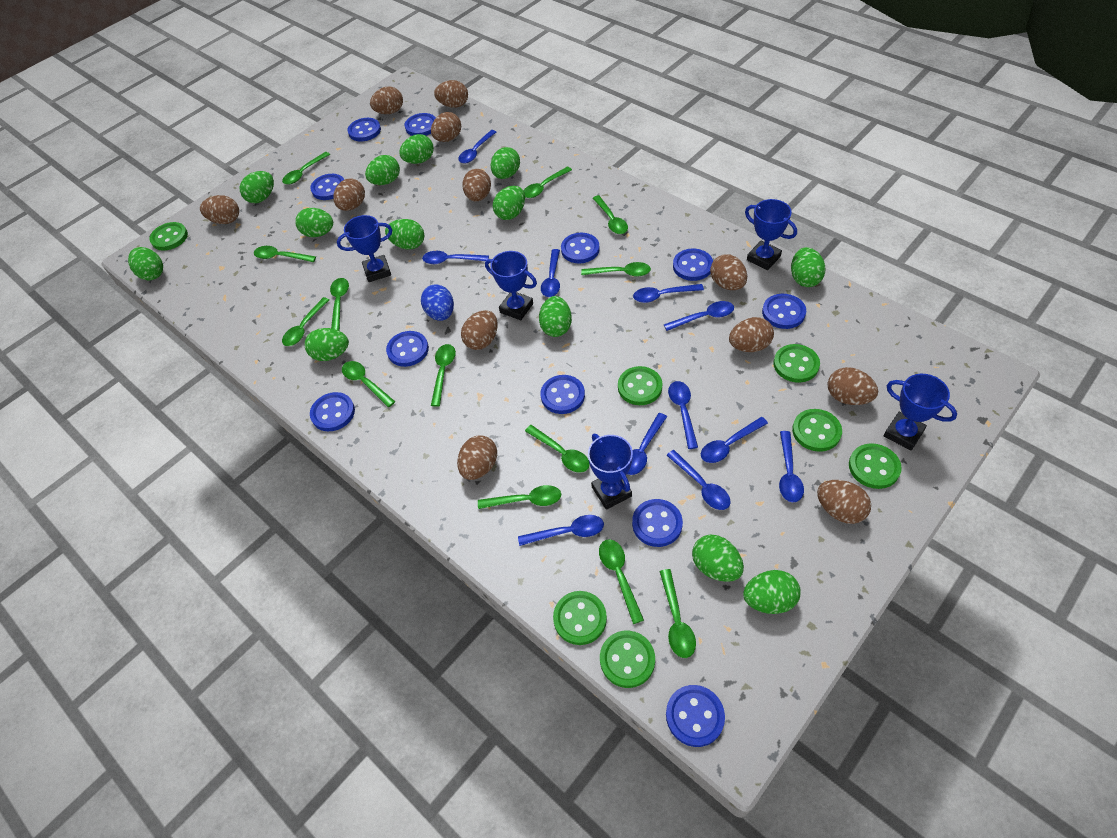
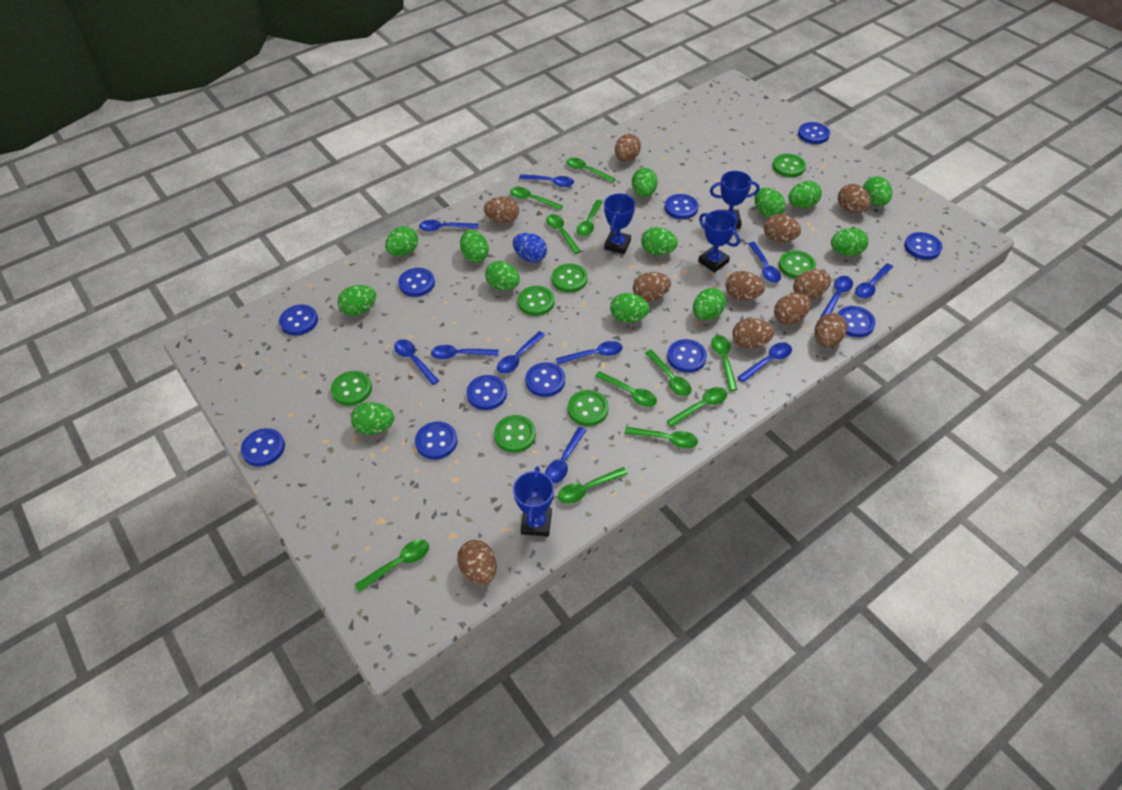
blue trophy: [337,215,392,282] [485,251,537,320] [588,434,633,510] [745,199,797,270] [884,374,957,450] = 5 -> [513,466,554,537] [604,193,635,254] [698,210,740,273] [710,171,760,229] = 4
brown egg: [200,195,239,224] [333,179,365,211] [370,87,403,114] [431,112,461,142] [434,80,468,108] [457,436,497,480] [461,310,498,350] [462,169,491,201] [710,254,747,290] [729,317,774,352] [817,480,871,524] [828,367,878,405] = 12 -> [457,540,497,585] [484,196,519,224] [615,134,641,162] [633,272,671,302] [725,271,765,300] [732,318,774,349] [764,214,801,242] [774,293,811,325] [793,270,831,300] [814,313,847,347] [838,184,871,213] = 11
green spoon: [254,246,316,262] [282,152,330,184] [282,297,329,346] [330,278,349,331] [342,361,395,407] [431,344,456,407] [478,485,561,509] [523,166,572,198] [525,425,590,473] [581,262,651,277] [593,195,628,234] [599,539,644,624] [660,569,696,658] = 13 -> [355,540,429,592] [510,187,563,210] [546,214,581,254] [558,467,628,504] [566,158,616,183] [577,200,603,236] [595,371,657,407] [624,427,698,449] [645,350,692,396] [667,387,727,427] [711,335,738,391] = 11

